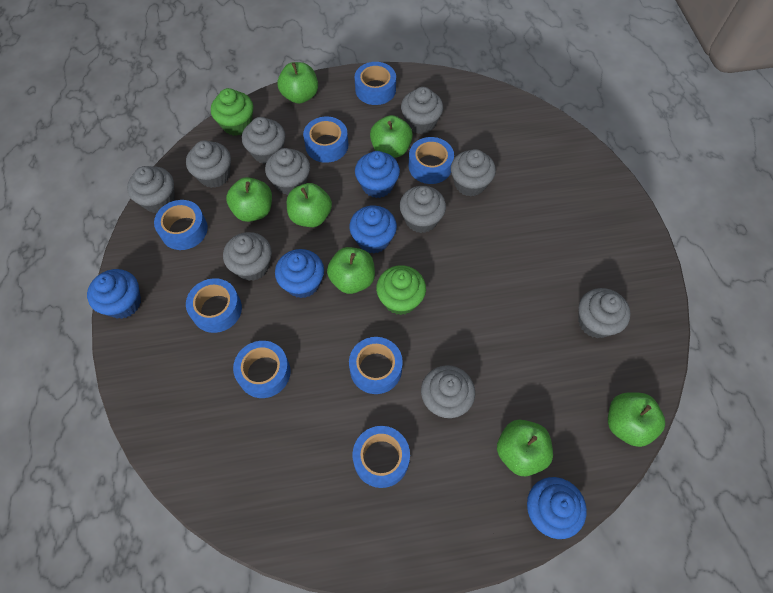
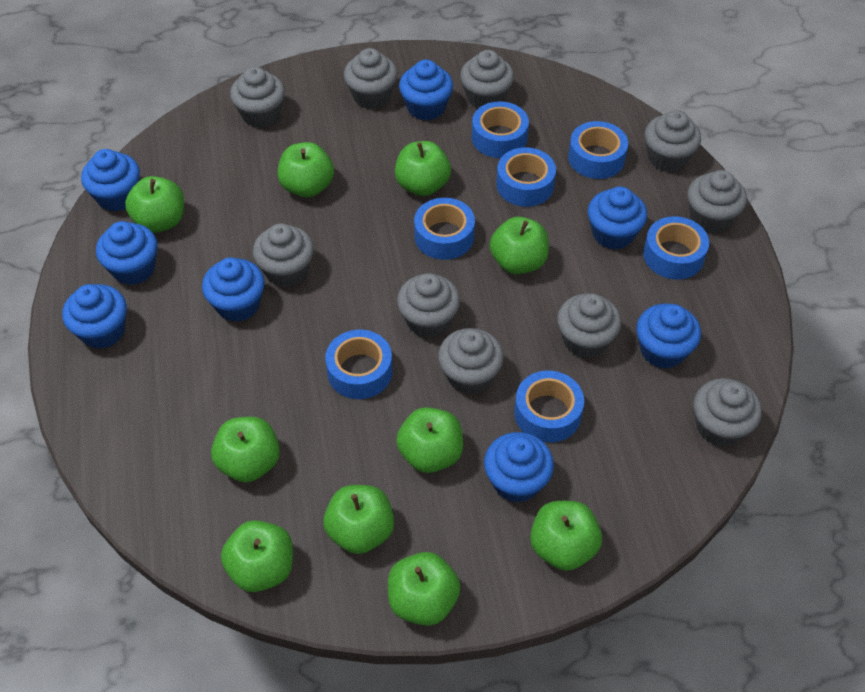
blue cupcake: [87,269,141,319] [275,249,324,298] [349,206,397,253] [355,151,400,198] [527,477,587,539] = 5 -> [62,284,127,349] [81,149,140,212] [96,221,157,285] [202,258,265,322] [399,60,453,121] [484,432,554,503] [588,186,647,249] [636,303,701,369] = 8
blue tape: [154,200,208,250] [186,278,242,333] [233,341,291,398] [303,117,348,163] [349,337,403,394] [352,426,410,488] [355,62,396,105] [409,137,454,184] = 8 -> [325,330,393,399] [414,198,475,260] [472,101,529,158] [496,147,556,207] [514,371,584,443] [568,121,628,179] [643,216,709,279] = 7
green apple: [226,177,272,222] [278,62,318,104] [287,183,332,227] [327,247,375,294] [370,115,413,158] [497,420,553,476] [608,392,665,447] = 7 -> [125,176,184,233] [211,417,280,482] [221,520,293,592] [277,142,334,198] [323,485,394,554] [388,552,460,626] [395,141,451,196] [396,407,463,473] [490,217,549,274] [530,501,602,571] = 10
green cupcake: [211,88,253,136] [376,265,426,315] = 2 -> none = 0

